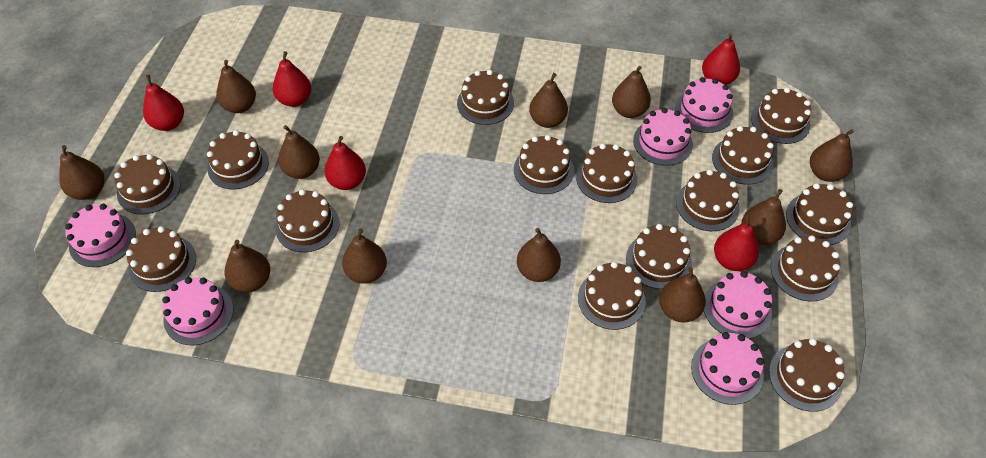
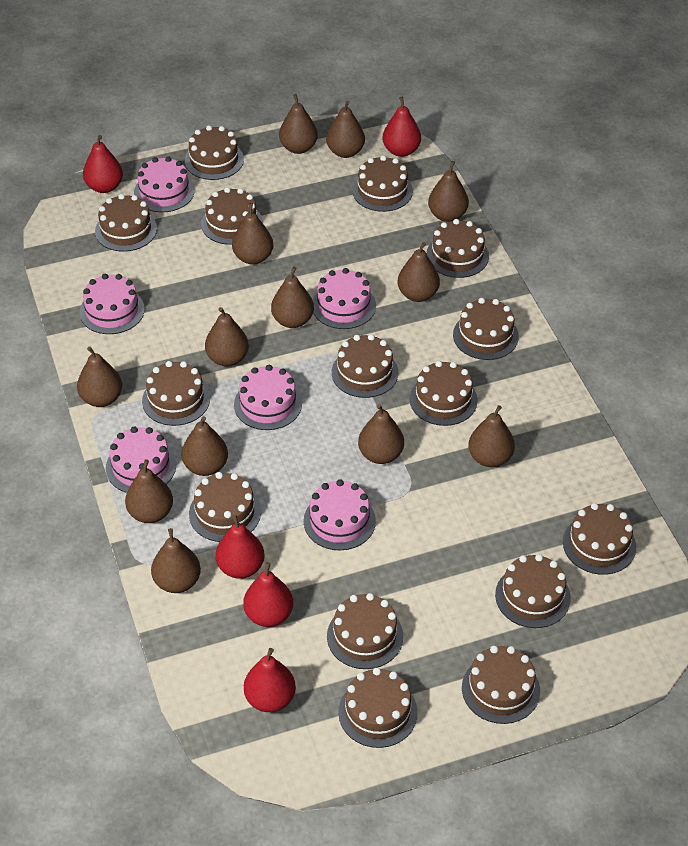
brown pear: [59,145,104,200] [216,60,256,113] [225,240,270,292] [278,125,320,179] [342,228,387,283] [517,228,561,282] [529,73,568,128] [612,66,651,118] [659,267,706,323] [742,189,786,245] [810,129,854,182] = 11 -> [77,346,122,407] [125,459,173,523] [151,528,201,593] [181,416,228,476] [205,307,249,367] [232,203,273,265] [271,267,314,328] [279,94,318,154] [326,101,365,158] [358,404,404,464] [398,242,440,302] [428,161,469,222] [468,405,515,467] = 13

